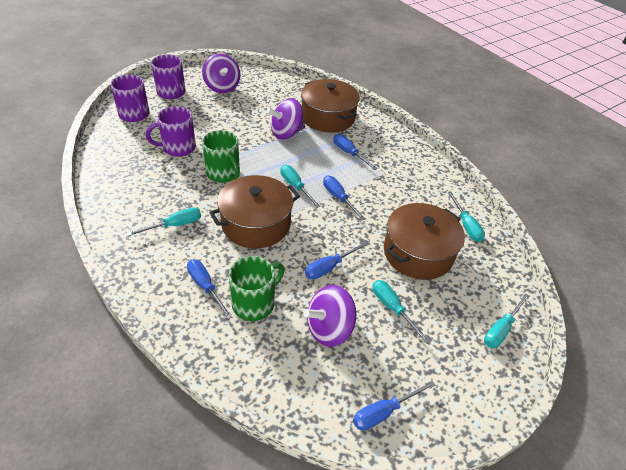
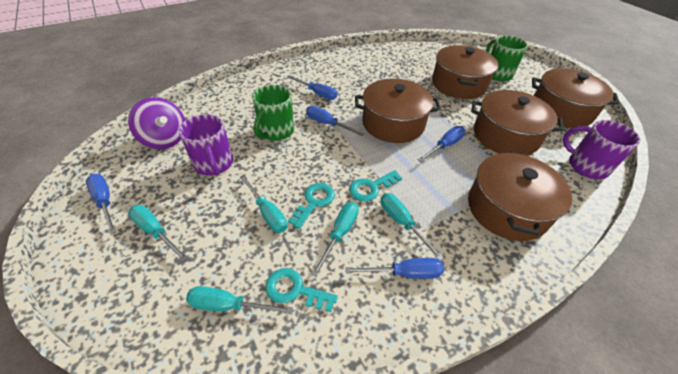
brown pot: [209,175,300,248] [301,79,360,133] [384,203,465,280] = 3 -> [355,79,441,143] [432,45,498,99] [468,151,572,241] [471,90,564,155] [532,68,620,128] = 5
purple mug: [110,75,150,122] [146,106,196,157] [151,54,186,99] = 3 -> [179,114,233,176] [563,120,640,179] = 2
purple spinning top: [202,54,241,93] [266,99,305,139] [303,285,356,347] = 3 -> [128,97,185,149] = 1
turquoise key: none = 0 -> [265,268,338,312] [288,183,335,229] [349,170,402,202] = 3

